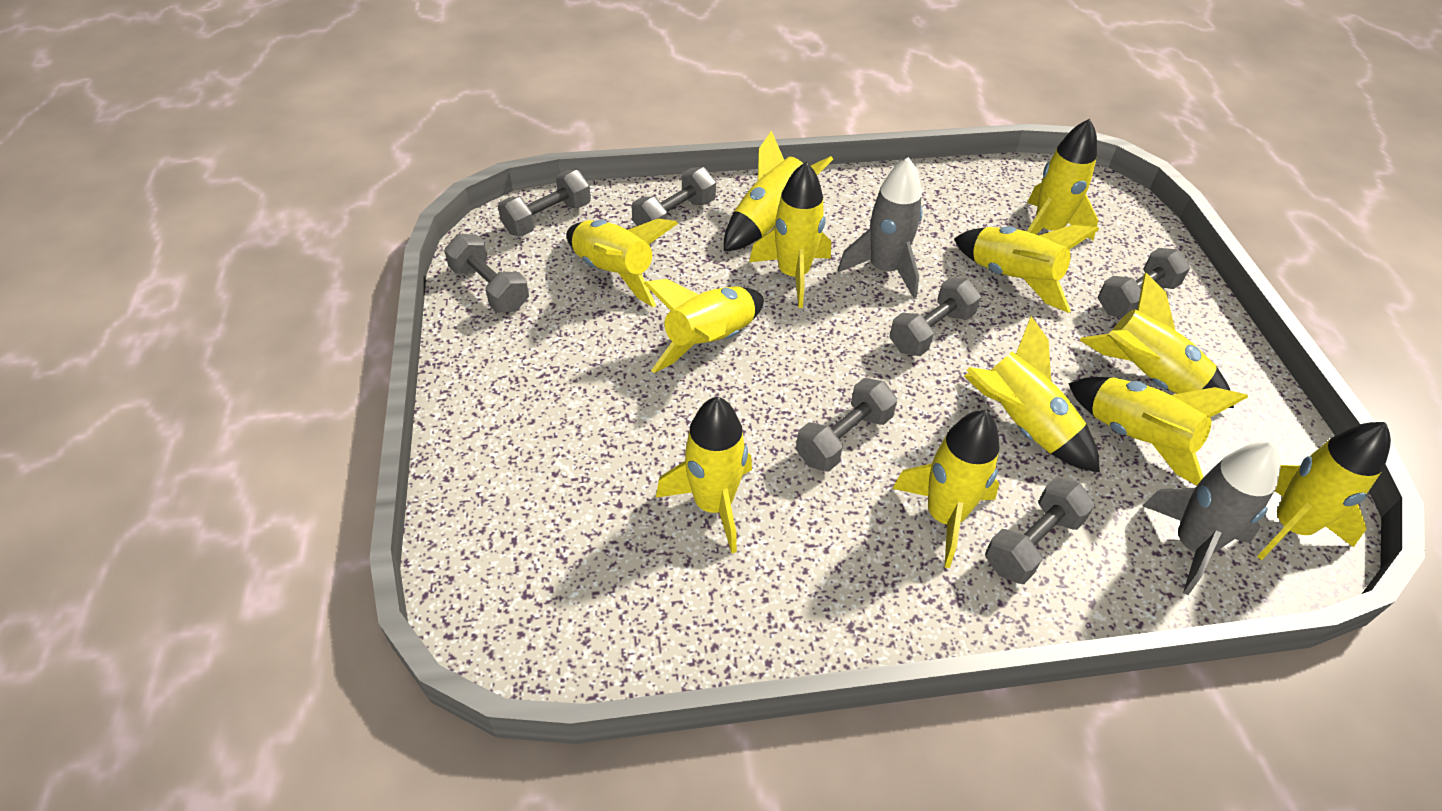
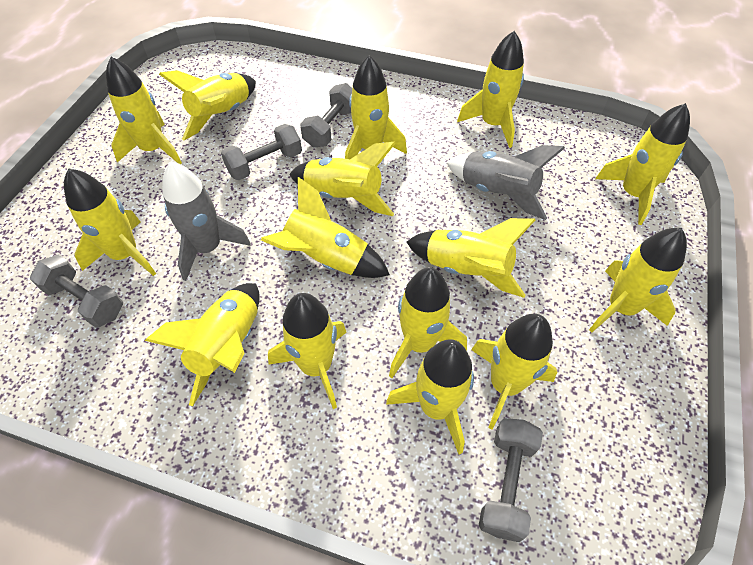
grey dumbbell: [444,234,529,313] [498,170,591,236] [631,167,716,226] [796,378,897,472] [890,277,981,356] [985,477,1095,584] [1098,248,1190,318] = 7 -> [30,255,123,328] [221,124,302,180] [300,83,352,148] [479,418,543,542] = 4
yellow rocket: [566,219,678,307] [644,279,764,373] [656,397,752,553] [724,131,833,251] [749,162,831,308] [892,410,1000,568] [954,225,1099,313] [964,316,1100,472] [1027,119,1098,241] [1068,377,1248,485] [1080,273,1234,408] [1257,422,1391,560] = 12 -> [64,168,156,276] [106,56,182,164] [144,283,260,406] [159,70,256,140] [261,177,390,278] [268,293,347,409] [289,142,396,216] [345,55,407,159] [386,339,474,454] [389,267,467,378] [407,218,535,298] [457,31,524,148] [471,314,557,430] [589,228,687,333] [595,103,690,225] = 15

